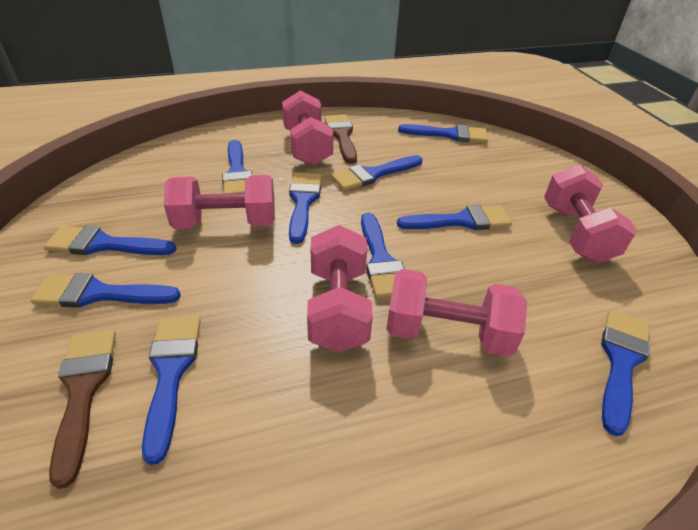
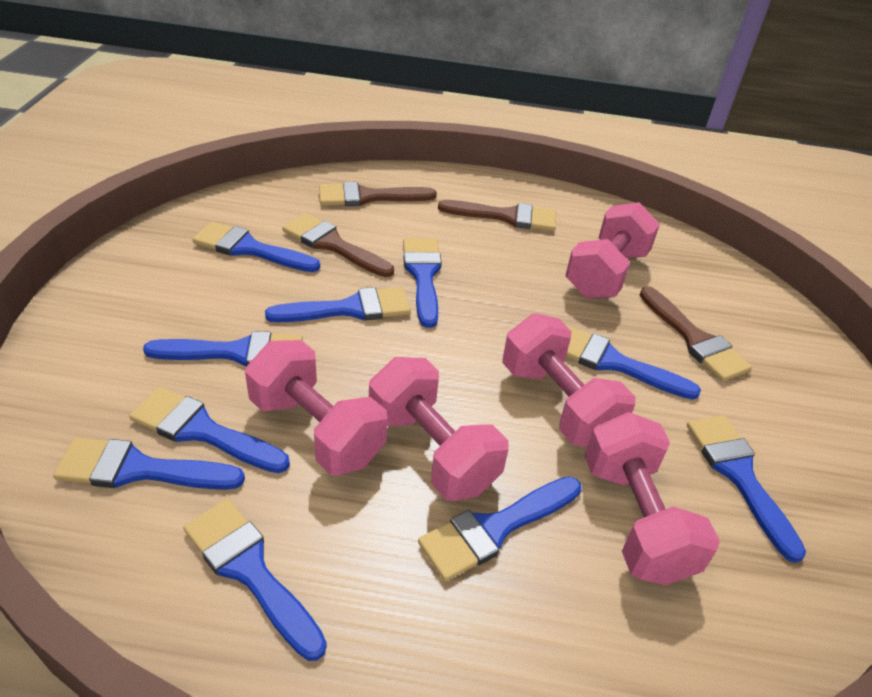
brown brush: [49,330,116,489] [324,114,357,164] = 2 -> [282,213,394,277] [319,182,437,206] [438,200,556,231] [640,286,752,382] = 4

